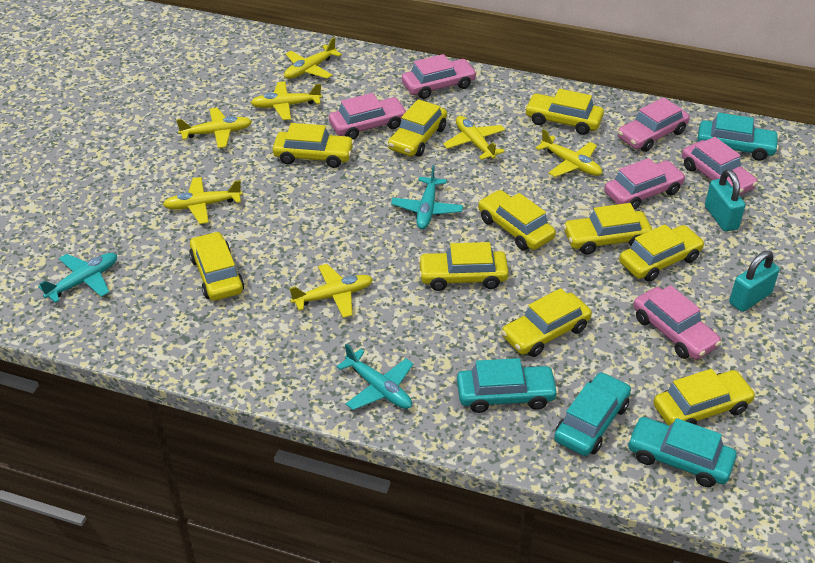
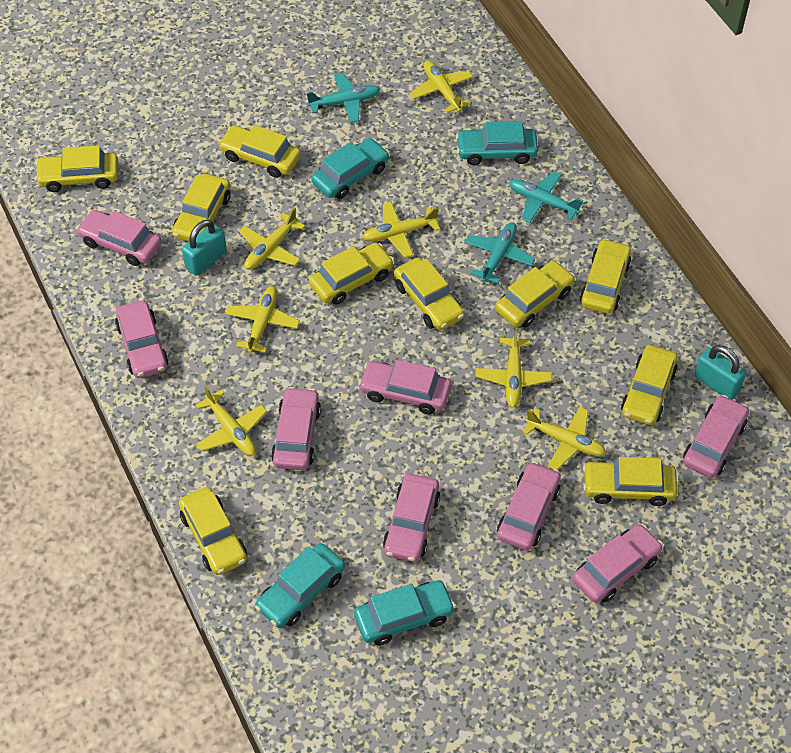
pink car: [329,93,407,140] [402,54,477,99] [604,158,686,210] [618,98,690,152] [633,285,721,360] [682,137,758,196] = 6 -> [76,210,162,266] [115,300,169,378] [271,387,321,470] [358,360,451,414] [383,473,440,562] [497,462,561,550] [572,524,663,603] [683,395,749,478] = 8

